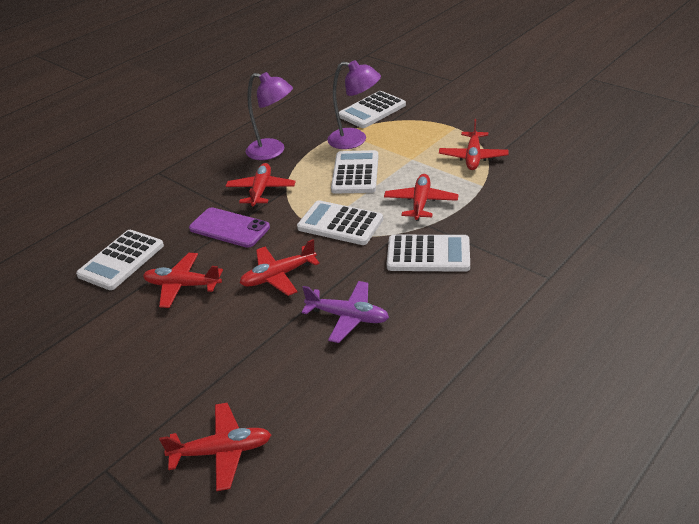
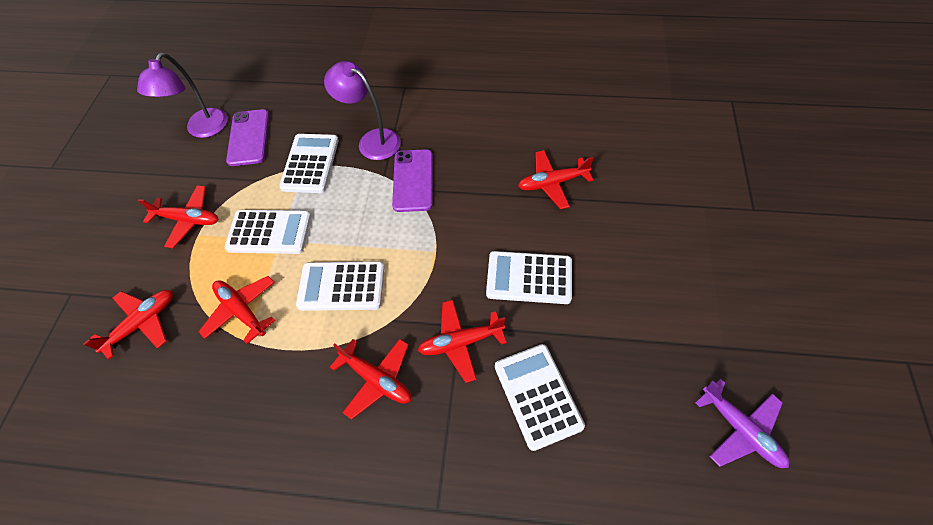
purple phone: [189,207,270,248] = 1 -> [226,109,269,166] [392,149,433,212] = 2

